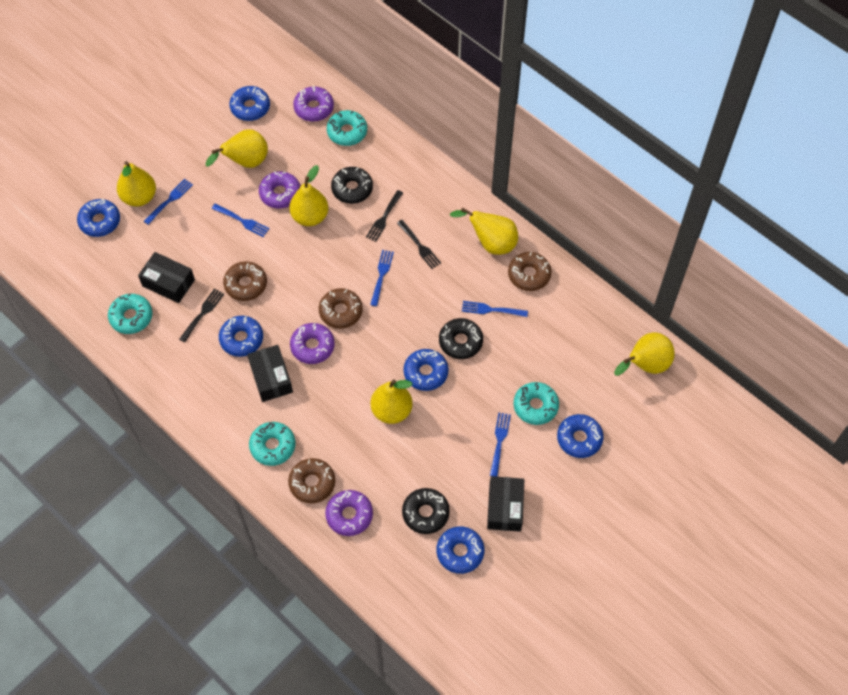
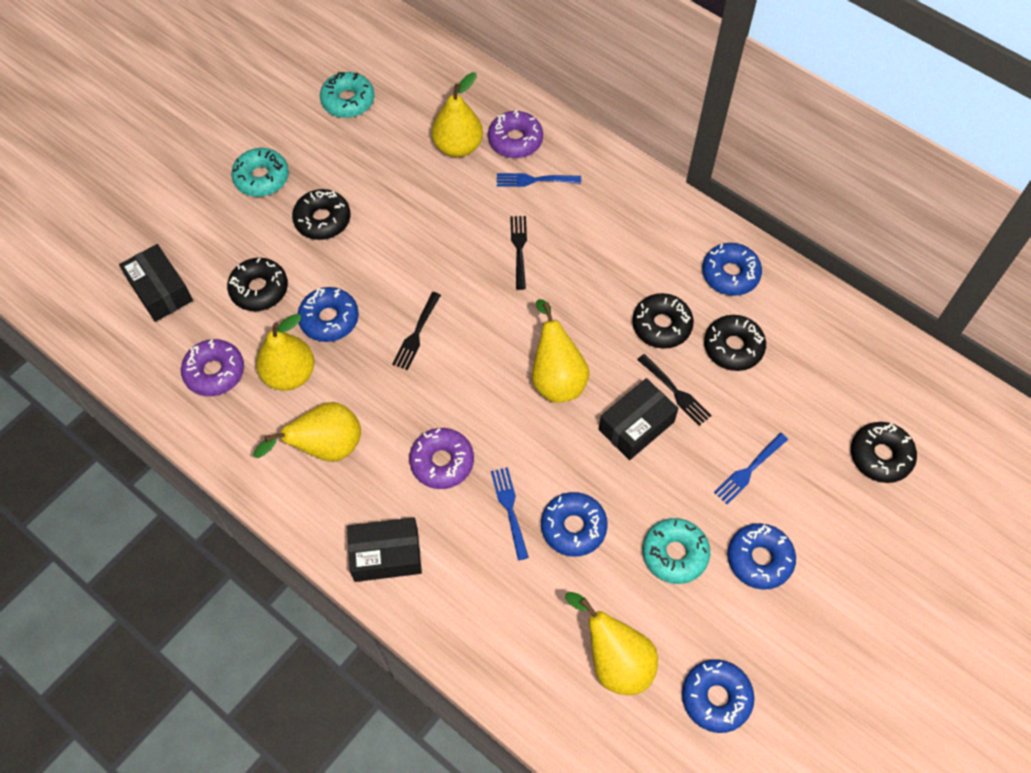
black donut: [331,167,373,204] [402,488,450,534] [439,318,483,359] = 3 -> [227,258,288,311] [292,189,350,240] [632,293,694,349] [704,315,766,371] [851,422,917,483] = 5
blue donut: [77,199,120,237] [219,316,263,357] [229,86,270,121] [403,349,448,391] [437,527,484,574] [557,414,603,458] = 6 -> [298,287,359,342] [541,492,608,557] [682,659,754,733] [702,243,762,296] [728,523,796,590] = 5
blue fork: [144,179,193,225] [211,204,270,237] [370,250,394,306] [462,301,528,317] [490,413,511,477] = 5 -> [491,467,529,560] [497,173,581,187] [714,433,788,504] = 3
brown donut: [223,261,267,301] [288,458,335,503] [319,288,363,329] [508,252,551,291] = 4 -> none = 0
purple donut: [259,171,300,209] [290,323,335,364] [293,86,334,122] [325,490,373,536] = 4 -> [181,339,244,396] [409,428,474,489] [488,110,543,158] = 3
turquoise donut: [108,294,153,334] [249,422,295,466] [327,110,367,146] [513,382,559,425] = 4 -> [231,148,289,197] [320,72,375,118] [643,518,710,584] = 3
yellow pear: [117,161,156,207] [205,129,268,168] [289,165,328,226] [370,379,413,424] [450,208,518,255] [614,332,675,376] = 6 -> [253,402,361,462] [256,314,314,391] [431,72,483,157] [532,299,590,402] [565,592,658,695] = 5

